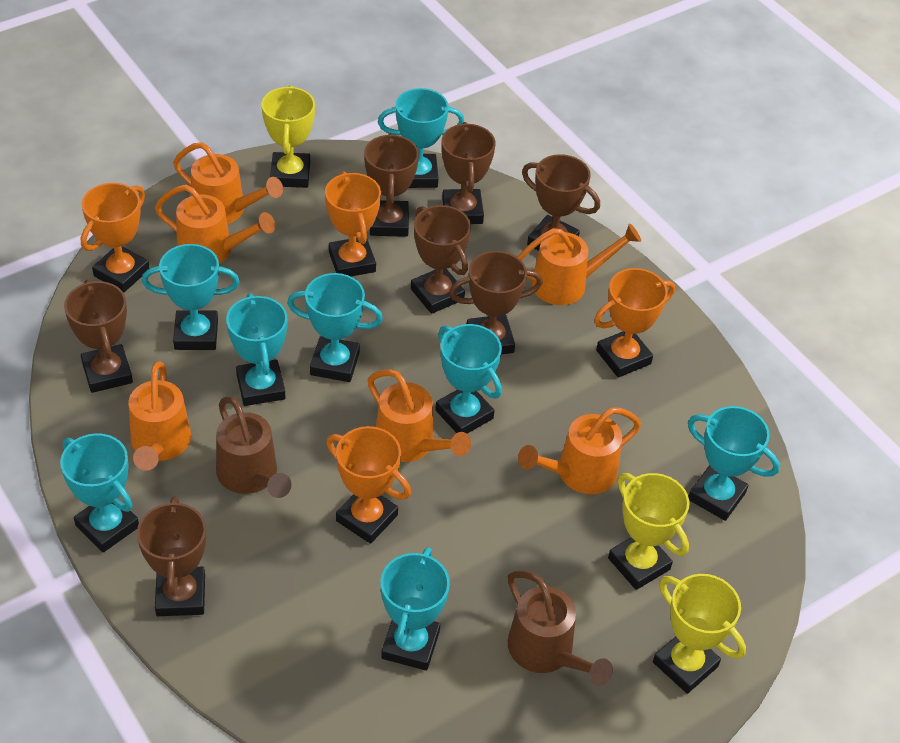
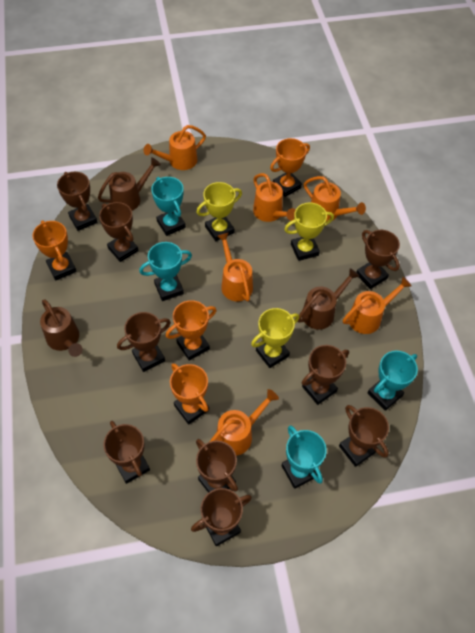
brown trophy: [64,279,133,393] [137,496,206,616] [364,133,419,237] [411,205,471,314] [441,122,496,224] [449,251,543,354] [522,154,600,251] = 7 -> [57,172,98,231] [99,202,139,262] [103,421,150,484] [117,312,171,372] [191,488,252,546] [196,439,238,493] [302,345,349,405] [339,405,389,467] [356,230,400,289] = 9
brown watering can: [216,396,291,498] [508,571,613,685] = 2 -> [40,299,83,357] [98,157,161,211] [297,268,360,330] = 3
turquoise trophy: [60,433,139,552] [142,244,240,350] [226,293,288,406] [287,273,383,382] [378,88,464,188] [380,547,450,671] [435,324,502,434] [688,406,780,521] = 8 -> [139,242,192,301] [151,177,186,236] [282,425,327,489] [368,351,418,411] = 4

